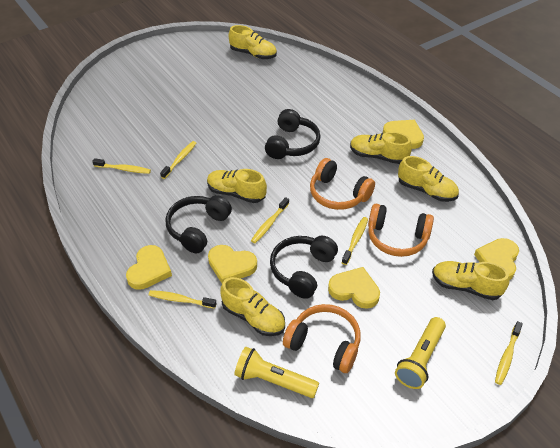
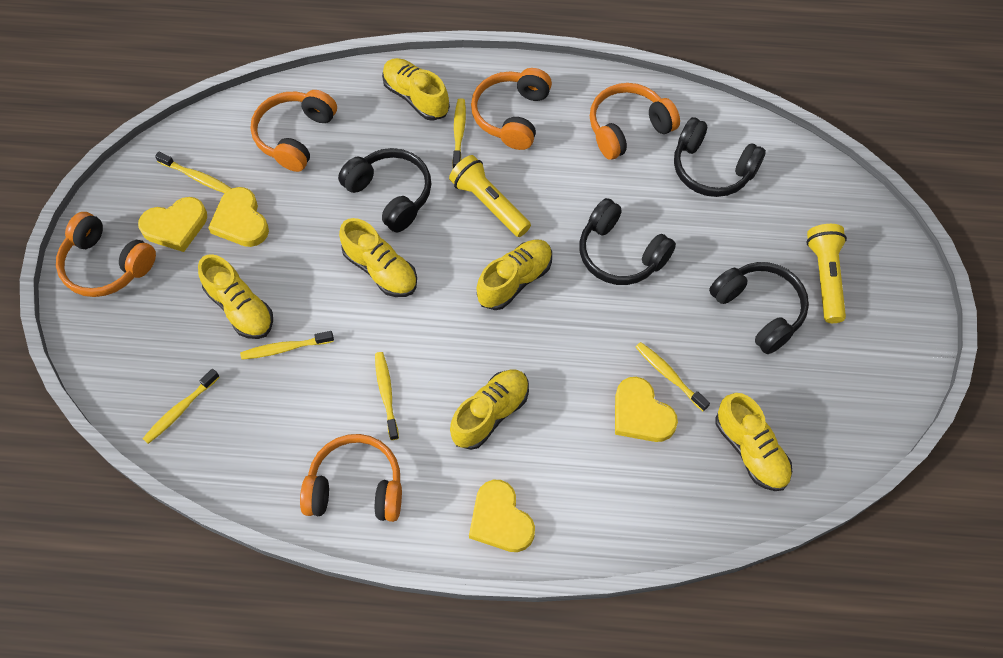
black headphones: [165,195,232,254] [265,109,321,159] [270,236,338,299] = 3 -> [338,148,431,232] [579,198,676,285] [674,117,766,197] [709,262,809,354] = 4
orange headphones: [283,304,361,373] [310,158,375,210] [368,204,434,257] = 3 -> [56,212,156,297] [250,90,337,172] [300,434,402,522] [471,68,552,150] [590,83,680,160] = 5
yellow heart: [126,245,172,290] [208,245,257,283] [328,267,380,309] [383,120,424,149] [474,238,519,280] = 5 -> [138,197,207,252] [208,187,269,247] [469,480,535,552] [615,377,678,442] = 4

